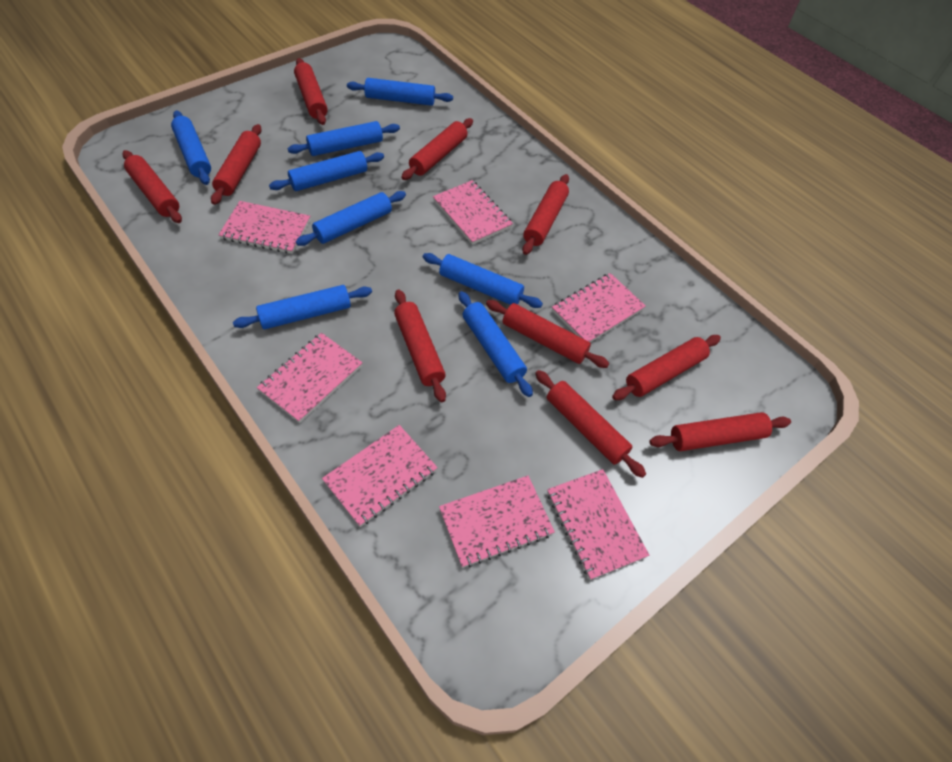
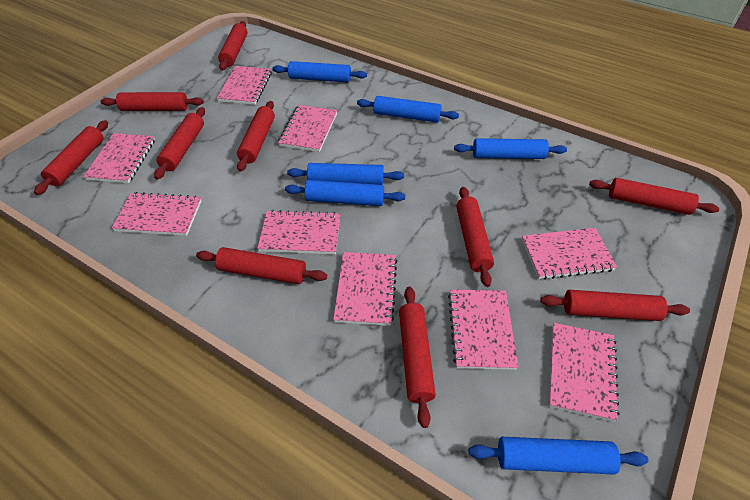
blue rolling pin: [171,110,211,185] [233,285,372,329] [269,151,384,191] [288,121,400,156] [296,191,406,246] [347,78,453,106] [423,253,543,308] [459,291,533,397] = 8 -> [272,61,367,83] [285,180,405,206] [287,163,404,185] [357,96,459,123] [454,138,567,159] [469,437,648,475] = 6
pink notebook: [219,201,310,254] [257,333,362,423] [322,425,438,527] [433,180,513,245] [439,476,555,568] [547,469,649,580] [552,273,646,342] = 7 -> [83,133,155,183] [112,192,201,236] [217,66,272,105] [257,210,341,254] [278,105,337,152] [333,252,397,326] [448,289,519,370] [522,228,617,280] [549,323,620,422] = 9

